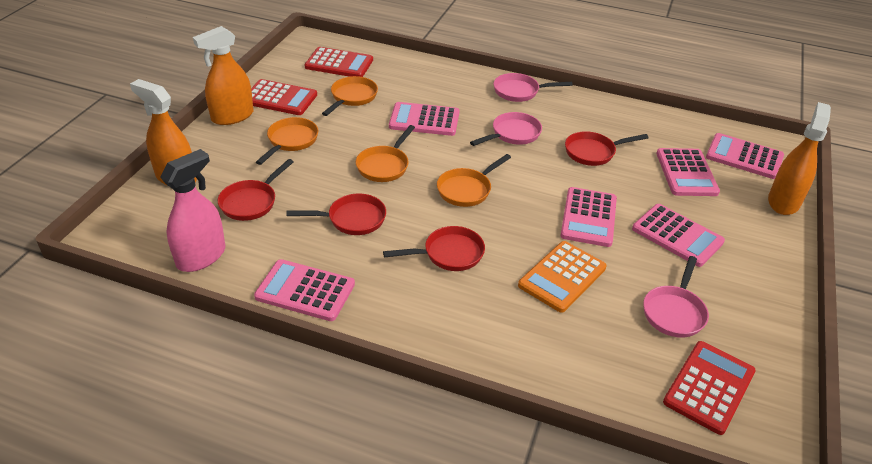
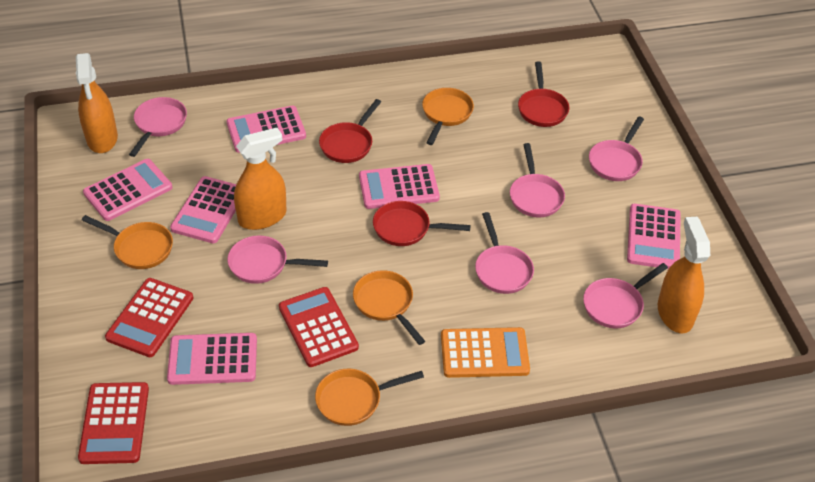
pink pan: [470,112,542,146] [494,73,573,102] [643,256,709,338] = 3 -> [129,97,187,157] [227,235,328,284] [475,212,534,294] [510,143,565,217] [583,263,668,328] [589,117,644,181] = 6
pink spray bottle: [160,149,226,272] = 1 -> none = 0
red pan: [218,159,294,221] [287,194,386,235] [383,226,485,271] [565,131,649,166] = 4 -> [319,99,381,163] [373,201,471,246] [518,61,569,127] = 3

